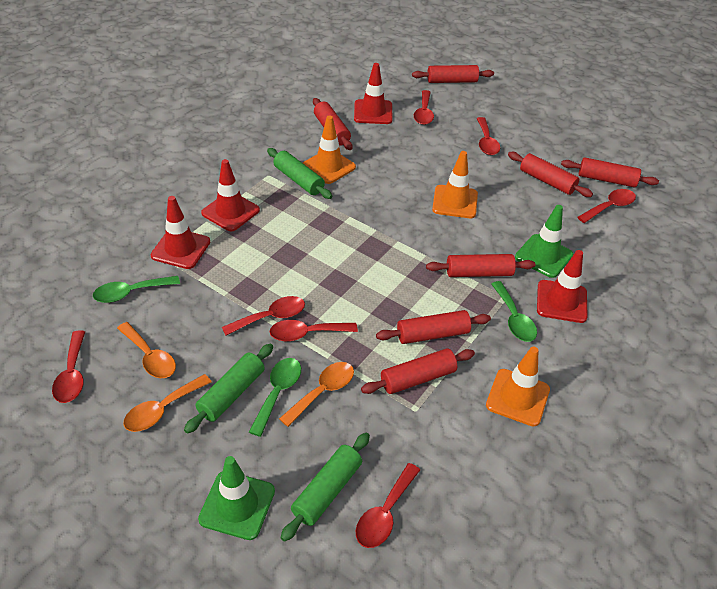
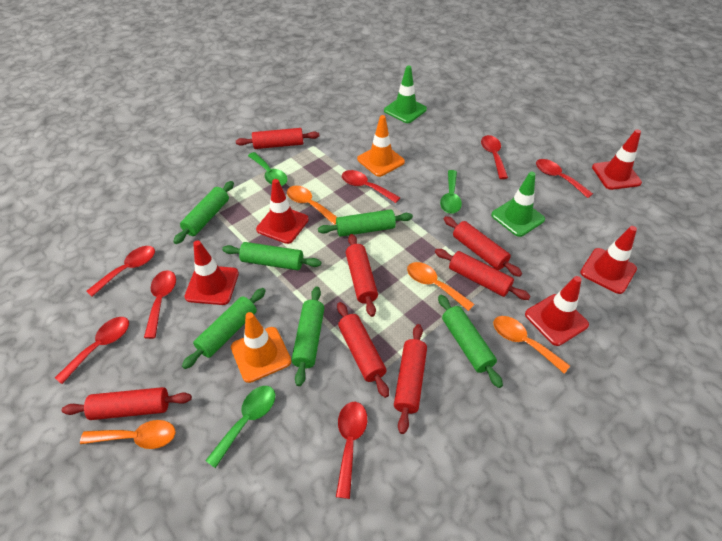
green rolling pin: [184,344,273,434] [267,148,332,199] [281,433,370,542] = 3 -> [173,181,234,244] [182,288,266,369] [222,242,321,270] [291,287,324,386] [318,209,413,237] [438,295,503,388] = 6
orange spoon: [117,322,176,378] [123,374,211,432] [279,362,354,427] = 3 -> [80,420,175,449] [287,186,337,225] [407,262,474,311] [493,316,570,374] = 4
orange traffic cone: [303,115,356,184] [432,151,478,218] [486,346,550,427] = 3 -> [231,312,291,383] [357,115,405,177] = 2
red traffic cone: [151,196,210,269] [201,159,260,231] [354,63,392,124] [537,250,588,323] = 4 -> [184,240,239,305] [256,179,309,244] [525,276,589,346] [580,226,637,294] [592,129,642,190] = 5

